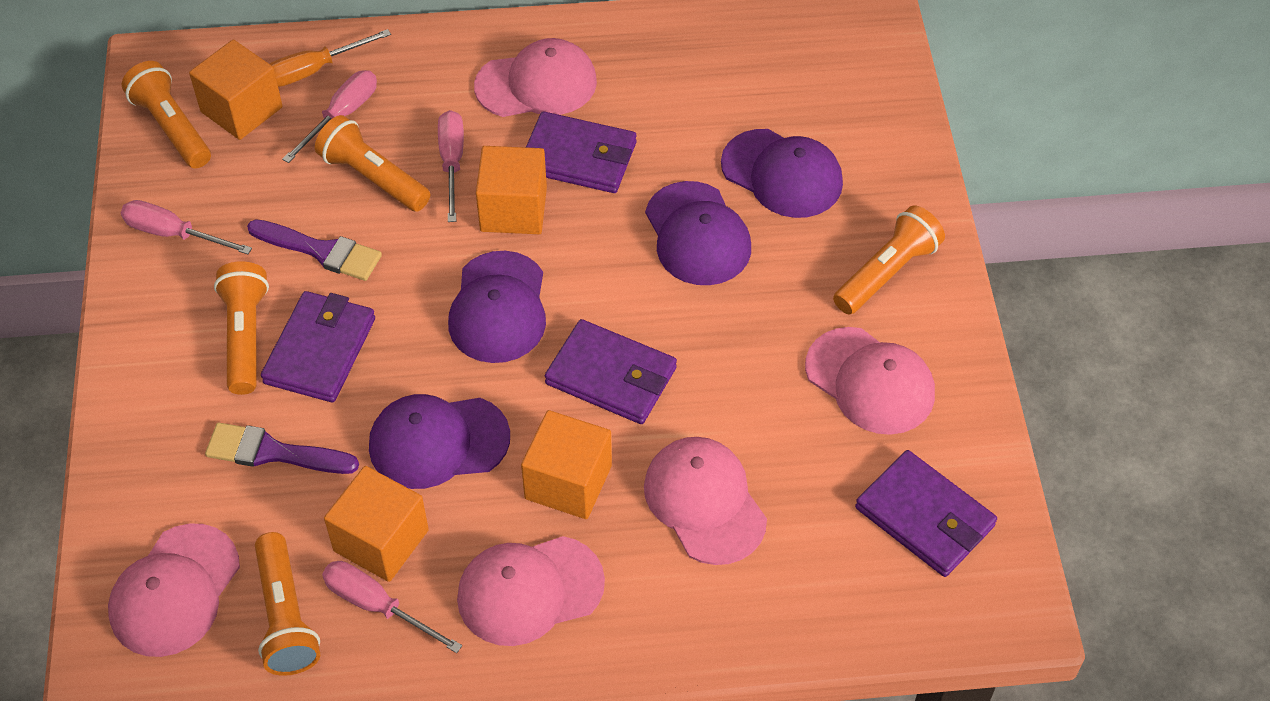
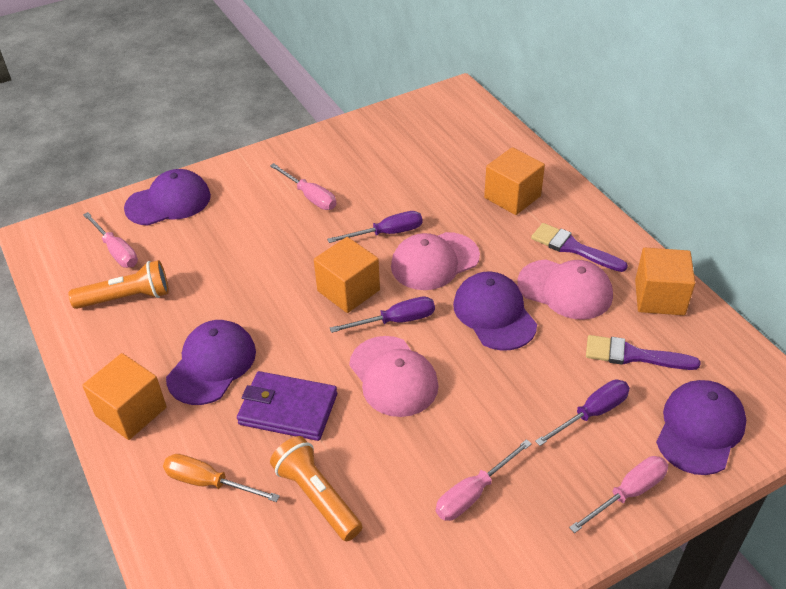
orange flashlight: [122,61,211,168] [214,261,269,395] [255,532,320,676] [315,115,430,212] [833,205,945,315] = 5 -> [69,260,169,309] [270,436,362,541] = 2
pink cap: [108,523,240,657] [457,536,605,646] [474,38,597,117] [644,437,767,565] [805,327,935,435] = 5 -> [349,336,439,417] [391,232,480,290] [517,260,613,320] = 3
purple screwdriver: none = 0 -> [327,211,422,243] [330,297,435,333] [535,380,630,446] = 3
purple wallet: [261,291,375,402] [526,111,636,193] [545,319,677,424] [855,450,997,577] = 4 -> [237,371,337,441] = 1

